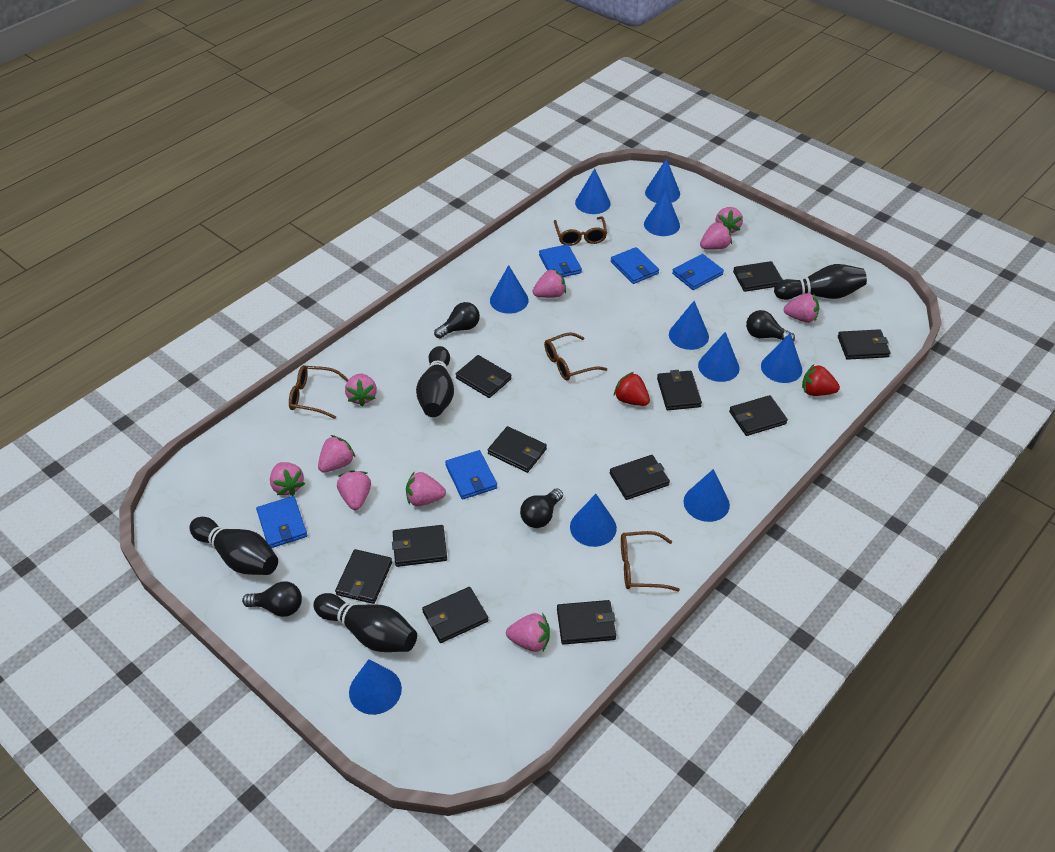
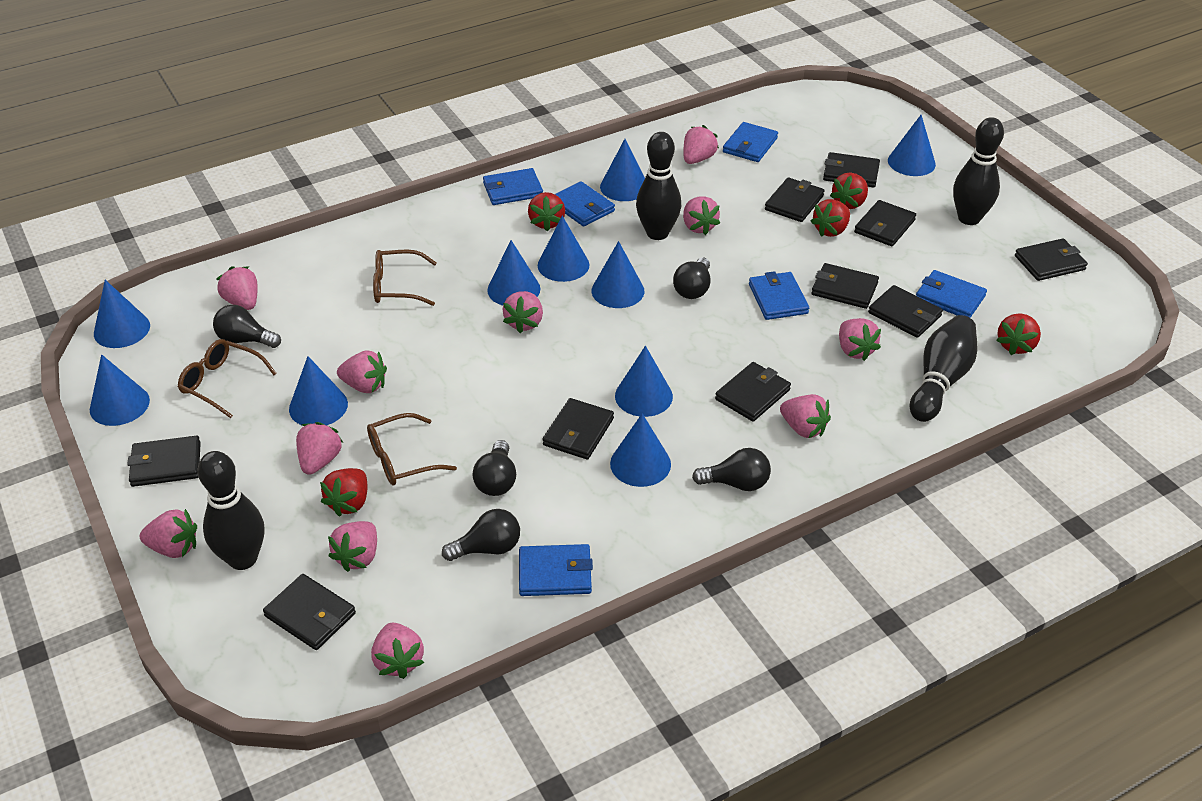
black light bulb: [242,581,302,617] [434,302,480,339] [520,488,563,528] [746,310,795,341] = 4 -> [213,305,281,348] [442,509,520,561] [473,440,516,496] [673,258,710,299] [692,448,771,491] = 5
black wallet: [335,549,392,604] [392,525,447,567] [422,587,488,643] [456,355,512,398] [488,426,547,473] [557,600,616,645] [610,455,670,500] [657,370,702,410] [729,395,788,436] [733,261,783,292] [838,329,890,360] = 11 -> [127,436,201,487] [263,574,356,650] [543,398,614,460] [715,362,791,422] [765,177,825,222] [811,263,879,309] [823,152,880,188] [854,200,916,246] [868,285,943,338] [1015,238,1088,281] = 10
blue wallet: [256,496,307,548] [445,450,497,500] [539,244,582,277] [611,247,659,284] [672,254,724,290] = 5 -> [483,168,543,205] [519,544,593,596] [555,181,615,227] [723,122,778,162] [749,271,809,320] [916,270,987,318] = 6
brown glasses: [289,365,349,419] [544,332,607,380] [554,217,607,246] [621,531,680,591] = 4 -> [178,339,277,418] [367,413,457,485] [373,250,437,306] = 3
pink strawberry: [270,462,305,496] [318,435,356,472] [337,470,371,510] [345,374,377,406] [406,471,446,506] [506,613,550,652] [532,269,566,298] [700,221,732,250] [716,207,743,233] [784,293,819,323] = 10 -> [140,509,197,558] [217,266,258,310] [296,422,343,475] [328,521,377,572] [337,351,387,393] [371,623,424,679] [502,291,543,333] [683,125,719,164] [683,196,720,235] [780,394,831,438] [839,318,881,361] = 11
red strawberry: [614,372,650,406] [802,364,840,396] = 2 -> [320,468,368,517] [528,192,565,231] [810,199,850,237] [830,173,868,209] [996,313,1041,355] = 5

